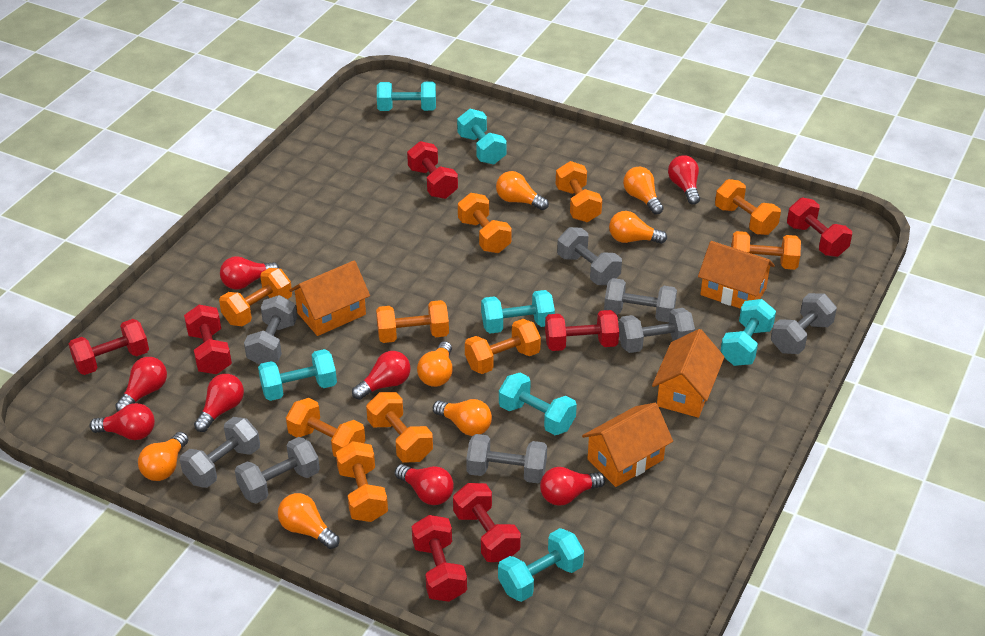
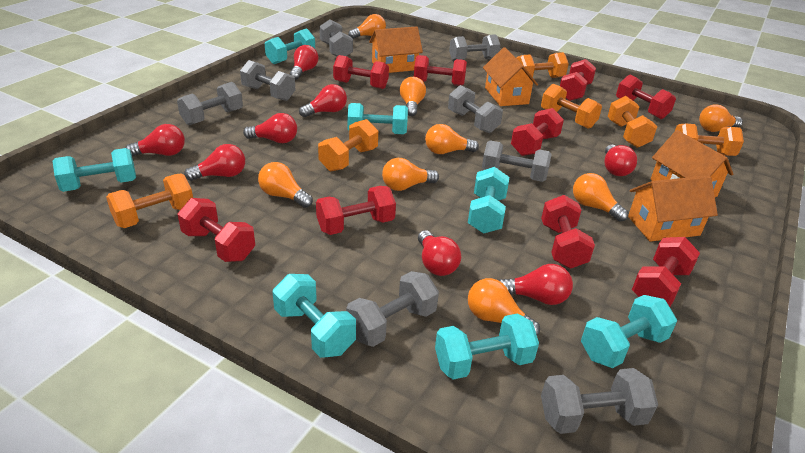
orange dumbbell: [219,268,292,326] [286,398,365,457] [336,441,388,522] [366,392,433,462] [376,300,449,343] [458,193,512,253] [465,319,541,374] [556,161,602,222] [715,179,781,235] [731,231,801,270] = 10 -> [106,173,193,228] [318,119,378,171] [516,52,569,78] [541,84,602,129] [608,96,657,148] [674,123,744,156] = 6
orange light bulb: [138,432,189,481] [278,493,339,549] [417,341,453,387] [433,399,492,436] [496,171,549,210] [609,211,667,244] [623,167,664,214] = 7 -> [258,162,313,208] [348,14,386,39] [382,158,439,191] [400,77,426,116] [425,124,479,154] [468,278,540,335] [573,173,628,222] [699,104,743,132] = 8
red dumbbell: [69,319,149,375] [184,305,232,374] [407,141,458,199] [412,515,467,602] [453,483,521,562] [545,310,619,351] [787,198,852,257] = 7 -> [177,198,255,262] [316,186,396,235] [333,55,389,89] [414,55,467,86] [511,108,564,156] [541,195,595,269] [560,59,596,101] [616,75,676,119] [632,237,700,307] = 9

